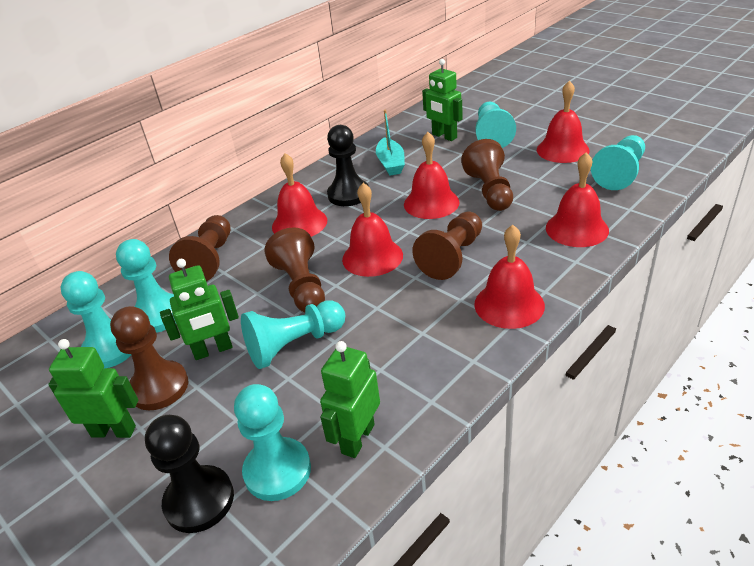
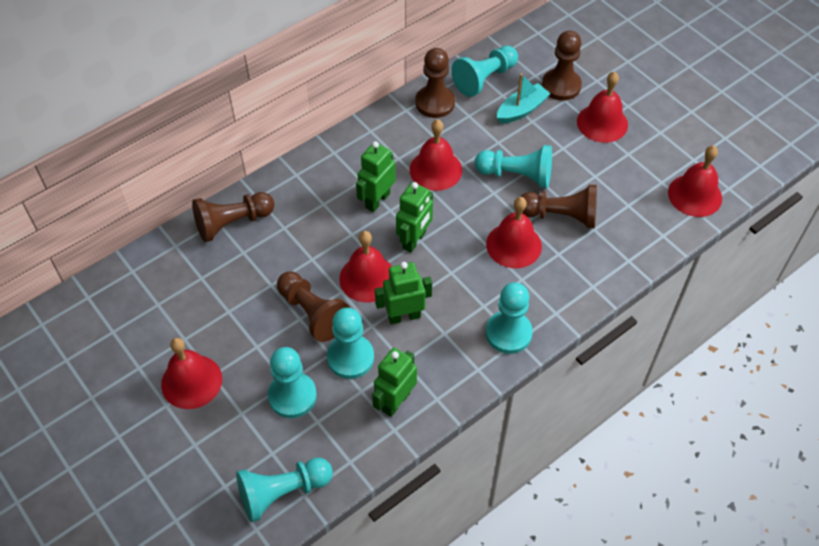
black pawn: [145,415,234,533] [327,125,369,206] = 2 -> none = 0

